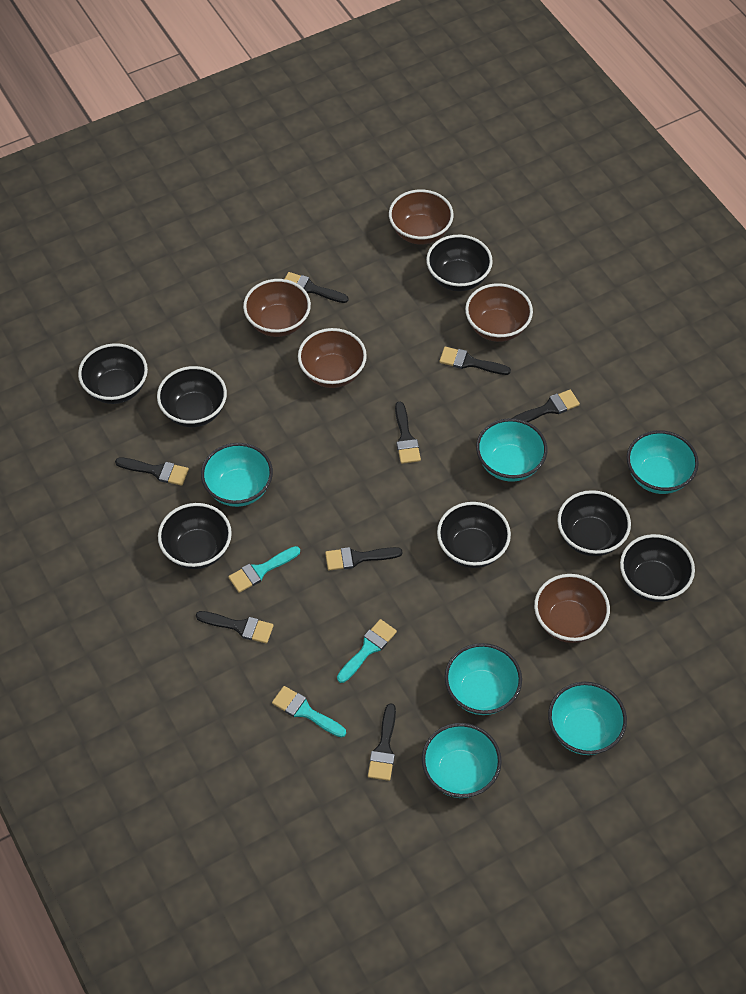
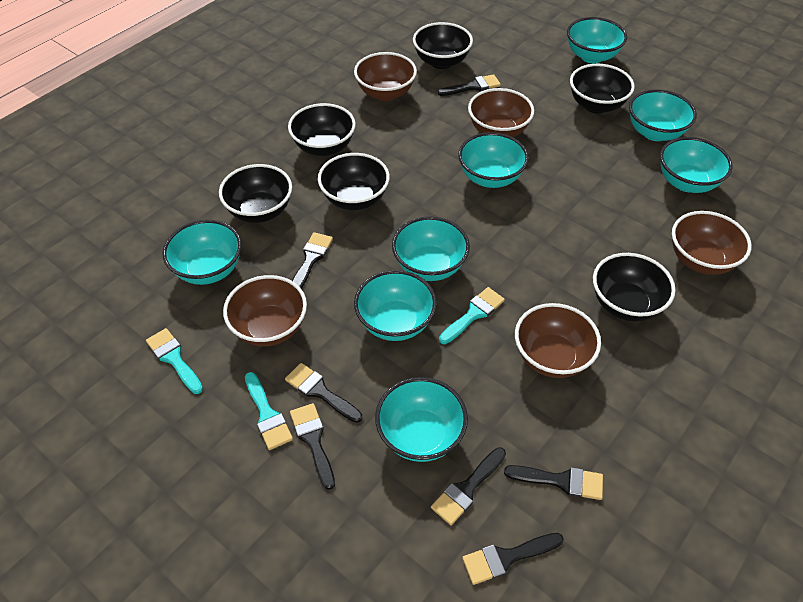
black bowl: [78,343,148,404] [157,366,227,427] [158,503,232,569] [426,235,493,291] [437,502,511,568] [557,490,631,556] [620,534,695,602] = 7 -> [219,164,292,223] [288,103,356,156] [318,153,390,210] [413,22,473,69] [570,64,635,113] [593,253,676,322] = 6
black brush: [115,458,189,486] [196,611,274,644] [285,272,349,303] [325,547,403,571] [368,703,396,781] [395,402,421,464] [439,347,511,375] [513,390,580,422] = 8 -> [285,363,362,423] [290,403,335,490] [292,232,333,289] [431,447,506,525] [437,74,501,96] [462,533,564,585] [504,465,603,500] = 7
turquoise bowl: [201,443,273,507] [422,723,502,798] [445,643,522,715] [476,418,547,482] [548,682,627,755] [627,430,699,494] = 6 -> [162,220,242,285] [354,270,437,341] [375,377,468,462] [392,216,470,281] [458,132,529,188] [567,17,627,63] [629,89,697,141] [660,137,733,193] = 8

